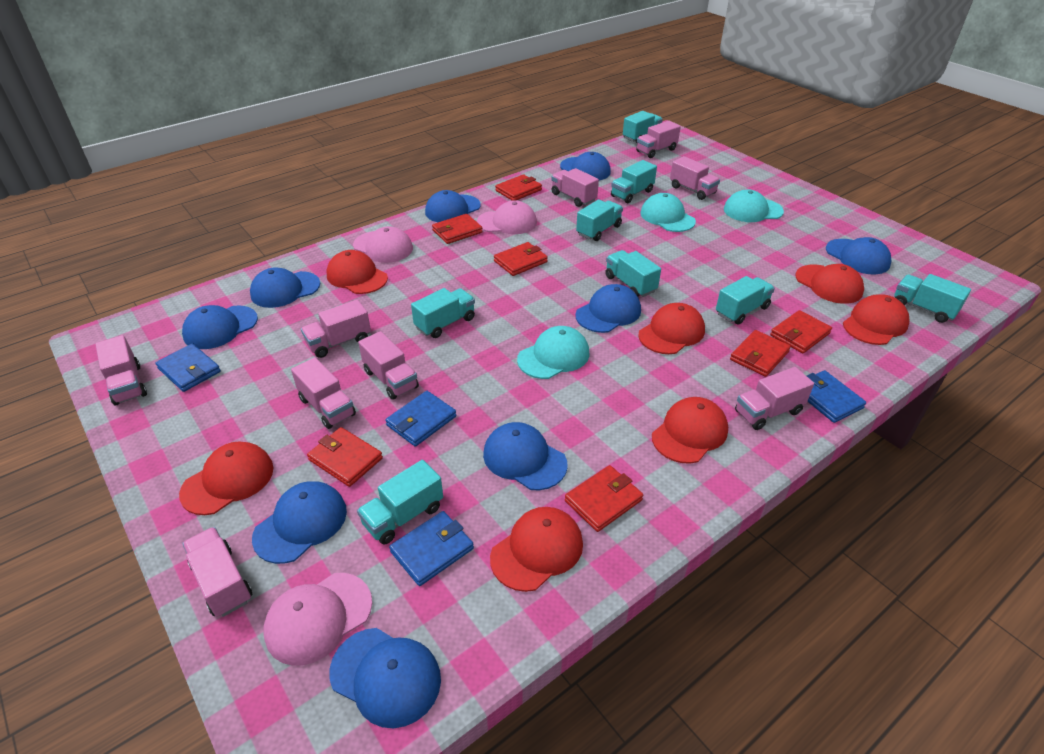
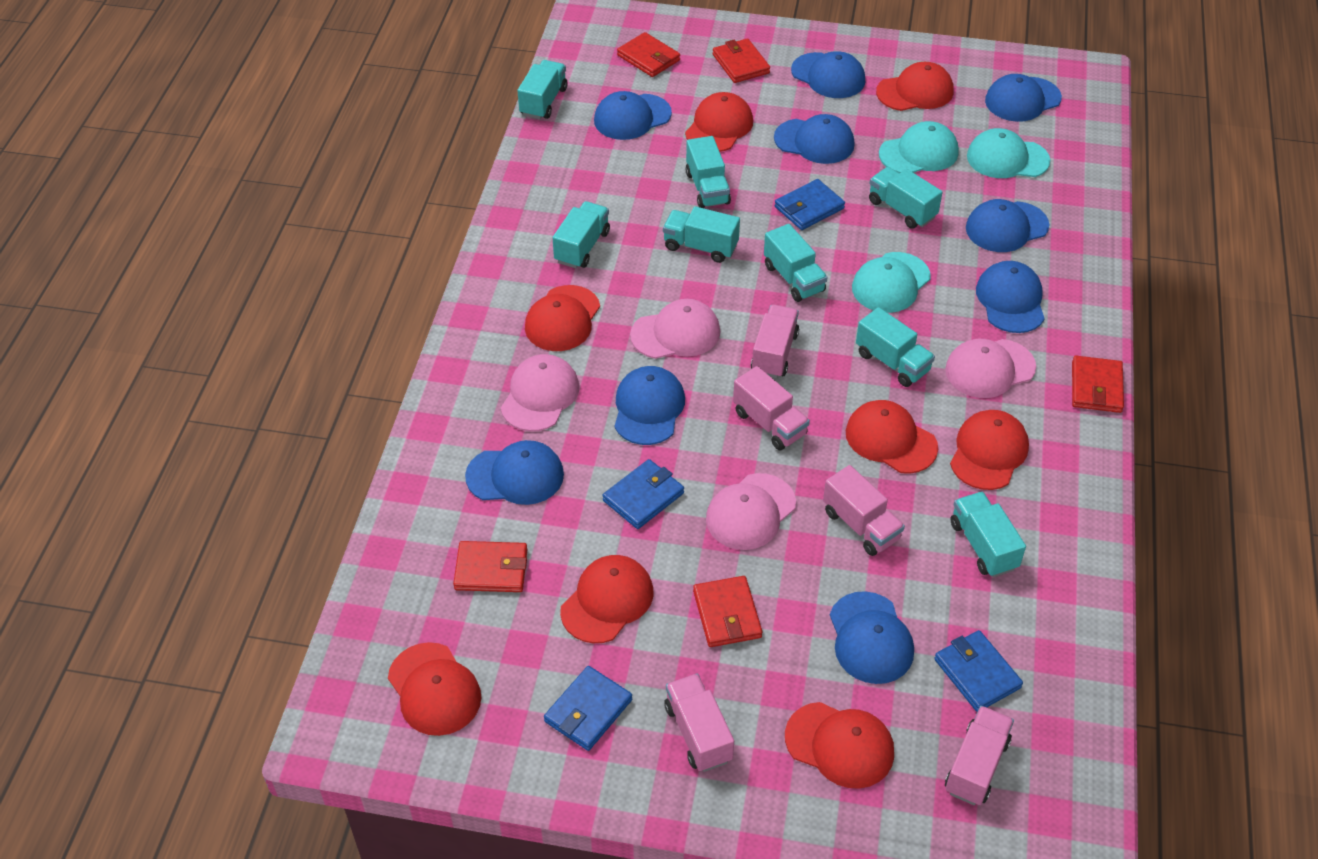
pink cap: [264,573,372,666] [353,226,413,263] [477,200,537,234] = 3 -> [501,354,579,431] [630,299,720,359] [706,473,796,550] [945,339,1036,398] = 4
pink truck: [95,335,147,406] [182,527,252,617] [291,357,356,429] [301,300,371,358] [358,331,419,400] [551,168,599,207] [636,121,681,158] [670,156,720,200] [735,367,814,430] = 9 -> [664,674,734,772] [733,366,810,450] [751,305,799,378] [823,465,905,556] [945,706,1014,805] = 5
red cap: [179,442,274,515] [327,250,388,294] [490,507,583,592] [638,303,705,354] [652,397,728,464] [795,264,864,304] [843,294,909,345] = 7 -> [388,642,481,736] [525,285,600,351] [560,555,653,643] [685,92,753,152] [785,702,894,789] [846,400,938,474] [876,62,953,111] [950,410,1029,490] = 8
red wallet: [307,427,383,487] [432,214,483,244] [494,242,548,276] [495,174,542,201] [565,465,643,532] [730,330,791,377] [770,310,832,353] = 7 -> [453,541,527,592] [617,32,680,77] [693,576,762,647] [713,38,770,83] [1072,356,1124,413] = 5

